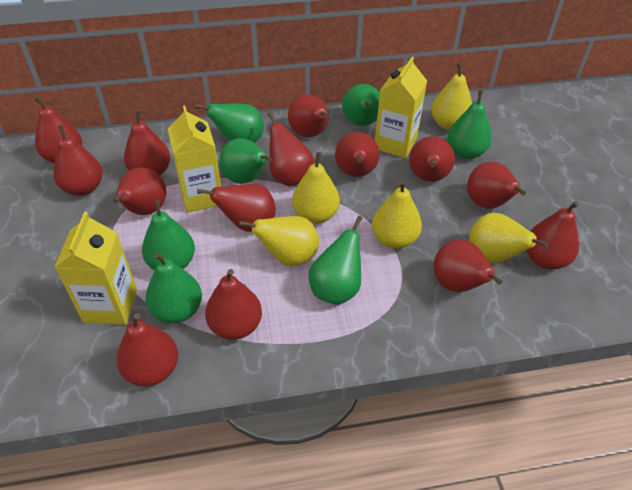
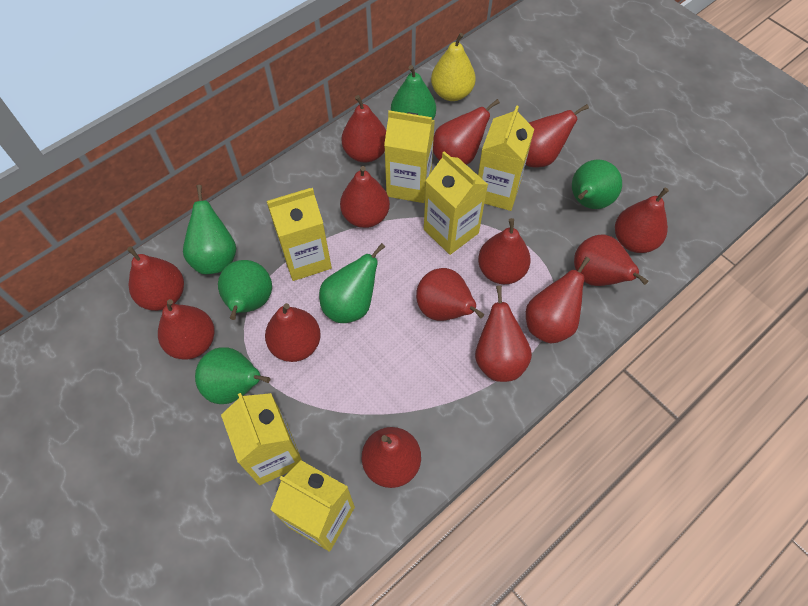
green pear: [142,200,195,270] [145,253,202,323] [195,103,264,143] [219,138,272,184] [309,216,363,305] [342,84,380,126] [447,90,492,159] = 7 -> [183,185,236,274] [195,347,270,404] [218,260,272,320] [319,243,385,323] [391,65,436,120] [572,160,622,209] = 6
yellow carton: [54,212,137,325] [168,105,221,213] [375,57,427,158] = 3 -> [221,393,302,485] [267,188,332,281] [270,460,355,552] [384,110,435,203] [424,151,488,255] [478,105,534,211] = 6
yellow pear: [239,216,319,266] [292,152,340,224] [372,180,422,249] [431,63,472,130] [469,213,549,263] = 5 -> [431,33,476,101] = 1

